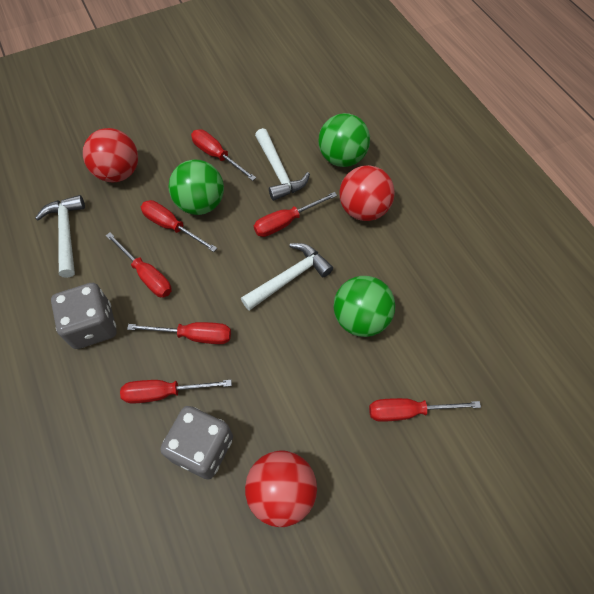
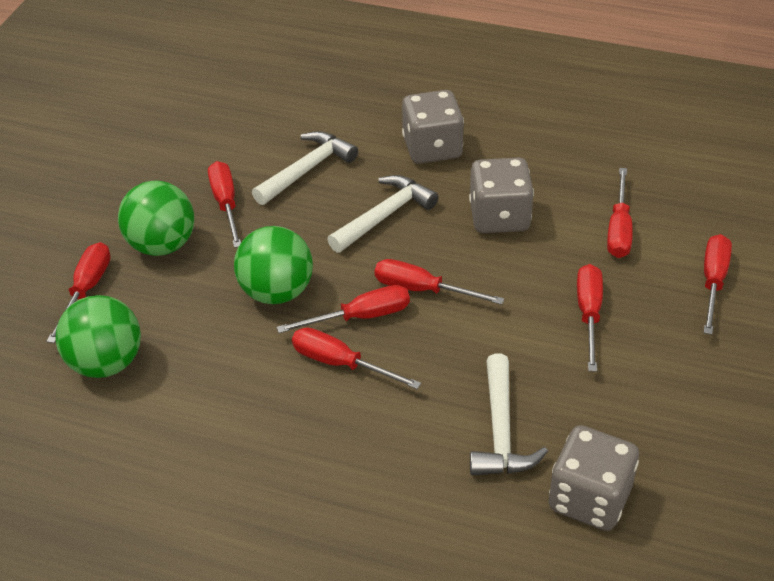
grey dice: [51,283,117,349] [160,406,233,480] = 2 -> [402,90,464,164] [469,158,534,233] [549,425,639,531] = 3
red ball: [83,128,138,182] [245,451,317,527] [339,165,395,221] = 3 -> none = 0
red screwdriver: [106,233,172,298] [120,380,232,404] [127,322,231,344] [141,200,217,252] [191,129,256,181] [254,192,337,237] [369,398,481,422] = 7 -> [46,242,111,343] [208,161,241,248] [277,285,410,333] [292,327,421,389] [375,259,504,305] [577,264,603,372] [607,168,633,258] [704,234,732,335] = 8

